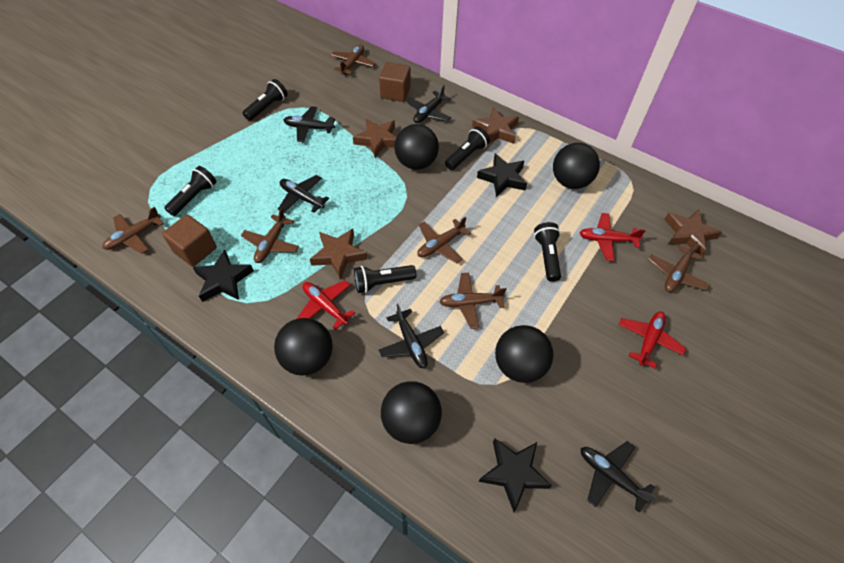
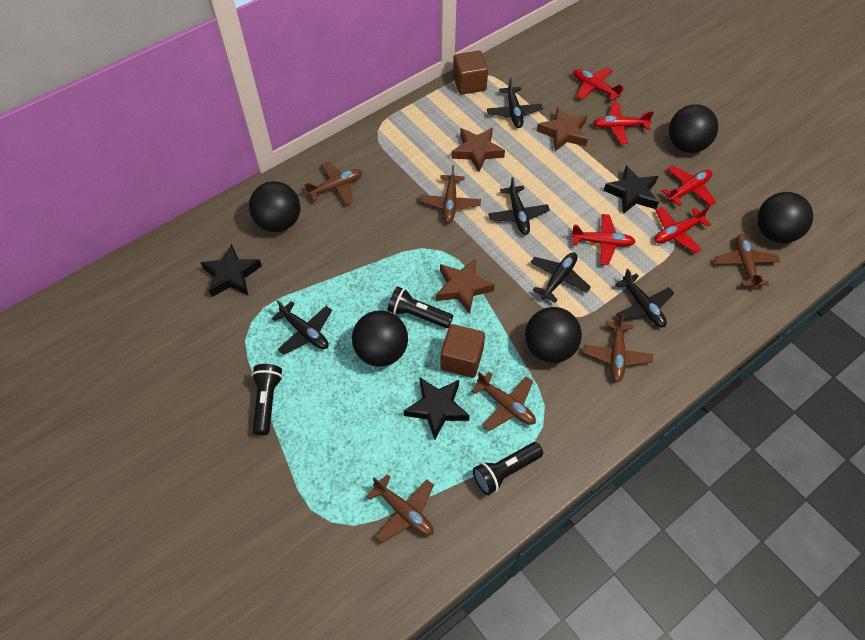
black flashlight: [164,166,217,216] [243,79,288,121] [354,265,416,293] [445,127,490,170] [534,222,561,282] = 5 -> [251,364,283,435] [387,286,453,328] [473,442,543,495] = 3
brown star: [310,229,367,279] [353,119,396,158] [472,107,519,144] [664,209,722,256] = 4 -> [436,258,495,314] [451,128,505,172] [537,107,588,151] = 3
red plane: [297,280,355,330] [580,213,646,261] [619,311,686,369] = 3 -> [571,214,636,265] [573,67,624,101] [593,102,654,144] [654,206,711,253] [662,165,716,206] = 5

